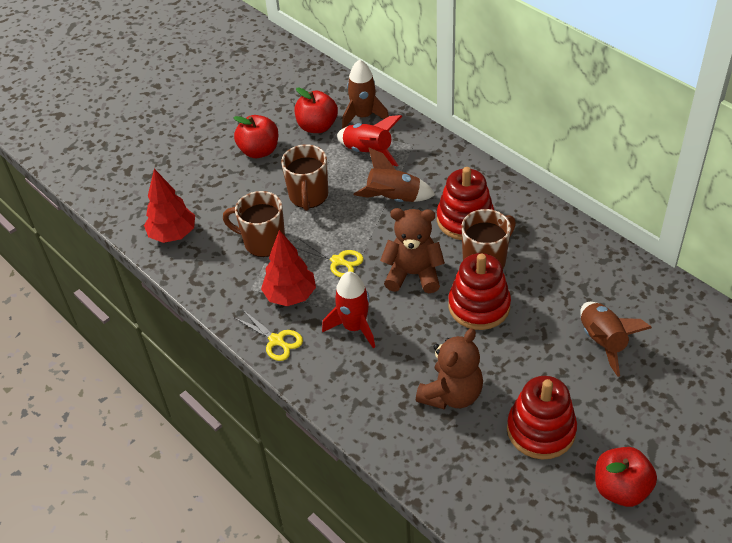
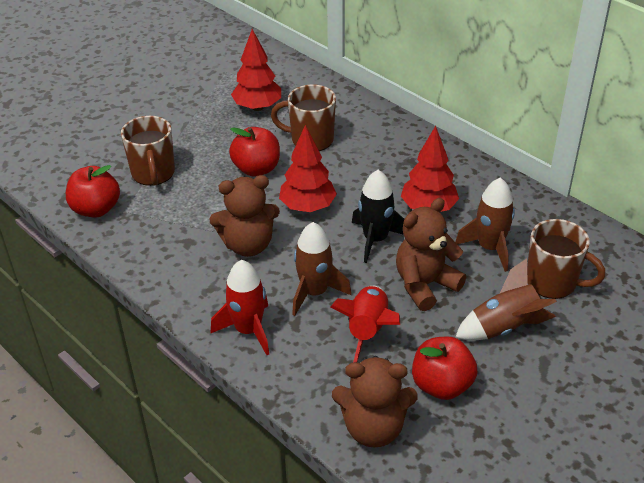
black rocket: none = 0 -> [352,170,404,263] = 1
brown teddy bear: [380,208,445,293] [416,328,483,409] = 2 -> [209,175,280,257] [332,356,417,447] [396,198,466,311] = 3
red stacking toy: [437,167,494,240] [448,253,511,330] [507,376,577,460] = 3 -> none = 0
red tree: [144,169,195,243] [261,230,316,306] = 2 -> [231,29,281,111] [279,125,337,212] [401,126,459,212] = 3
yellow scissors: [235,309,303,361] [295,238,364,278] = 2 -> none = 0

